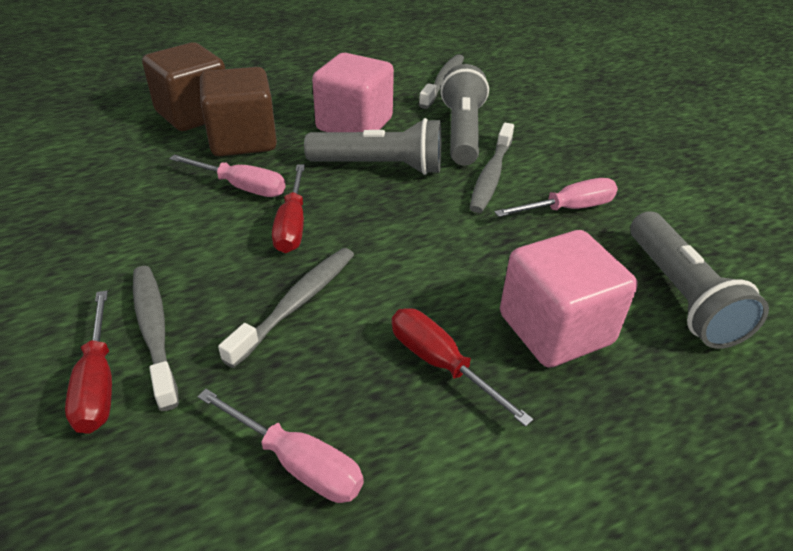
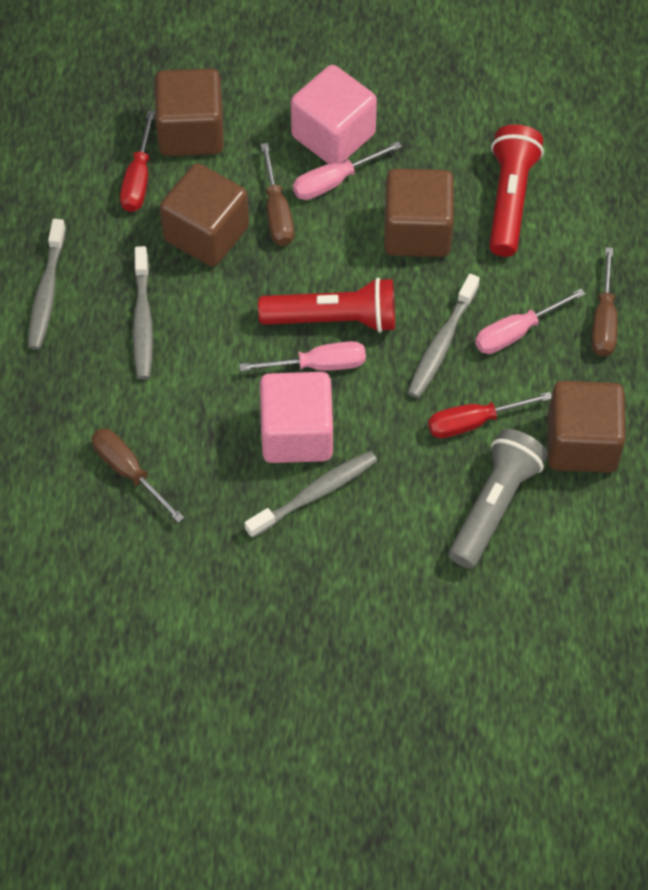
brown cube: [142,42,225,131] [200,67,277,156] = 2 -> [155,68,224,156] [160,163,249,267] [384,169,454,257] [548,381,626,473] = 4
brown screwdriver: none = 0 -> [92,429,184,523] [261,143,294,246] [592,247,617,357] = 3
grey flashlight: [304,118,441,175] [440,64,489,165] [630,211,769,349] = 3 -> [449,429,548,569] = 1
red flashlight: none = 0 -> [258,278,395,333] [489,125,544,257] = 2
red screwdriver: [65,290,112,434] [272,164,305,253] [392,308,533,427] = 3 -> [120,110,155,212] [428,392,552,438] = 2

